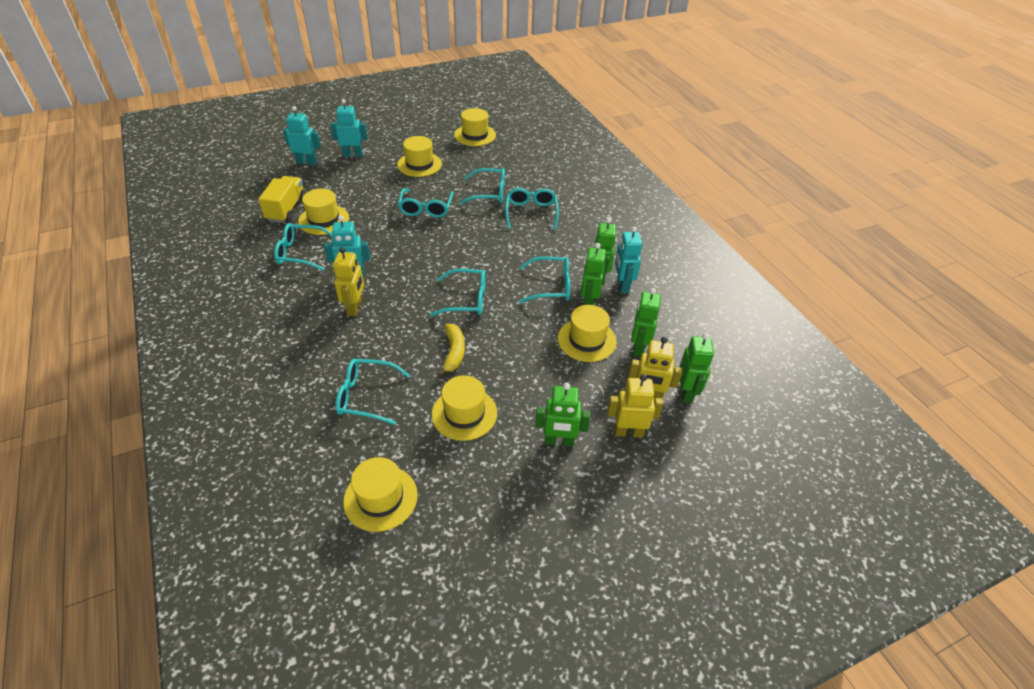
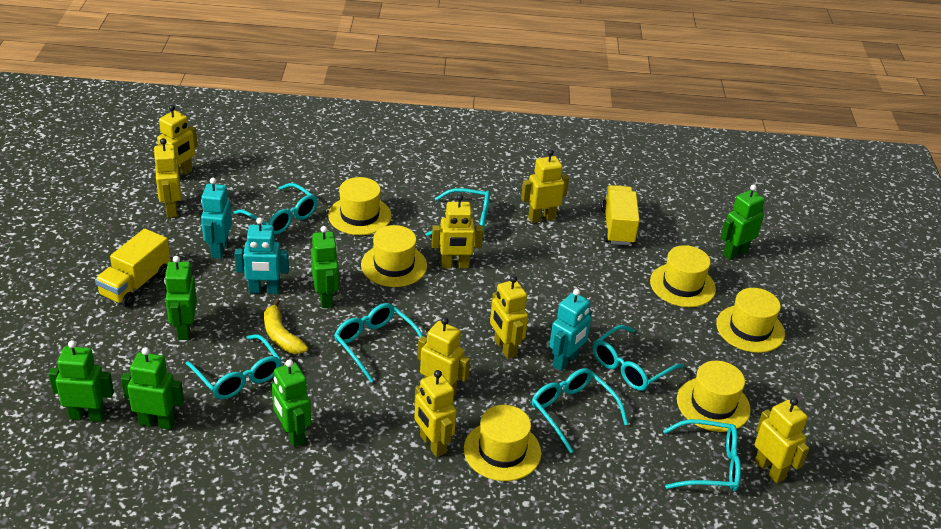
green robot: [535,383,590,447] [581,243,606,305] [594,218,617,285] [631,288,661,357] [679,333,714,403] = 5 -> [49,340,114,422] [121,347,184,430] [164,256,197,340] [272,359,311,447] [311,226,339,308] [720,184,765,260] = 6
turquoise robot: [283,106,321,166] [324,215,370,278] [330,99,367,157] [615,226,642,293] = 4 -> [201,178,232,259] [234,217,289,294] [549,289,592,371] = 3
yellow robot: [333,247,364,316] [607,374,663,438] [628,337,682,400] = 3 -> [153,138,181,218] [157,105,198,177] [414,370,456,457] [417,317,470,397] [432,194,483,268] [490,275,528,359] [521,149,569,223] [755,398,809,483] = 8
yellow truck: [258,176,306,223] = 1 -> [95,228,170,307] [601,185,640,246] = 2

